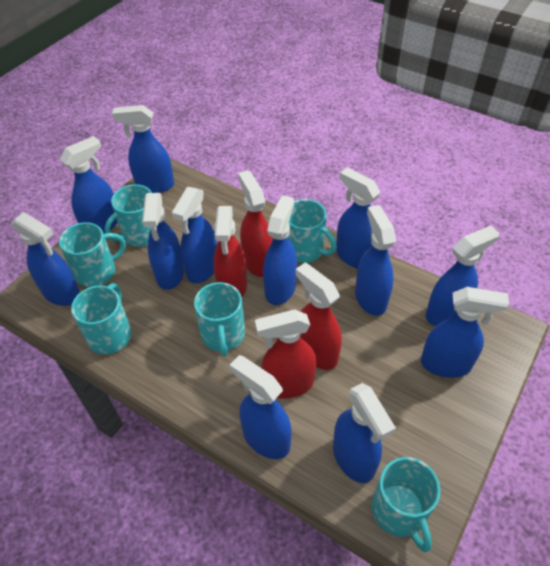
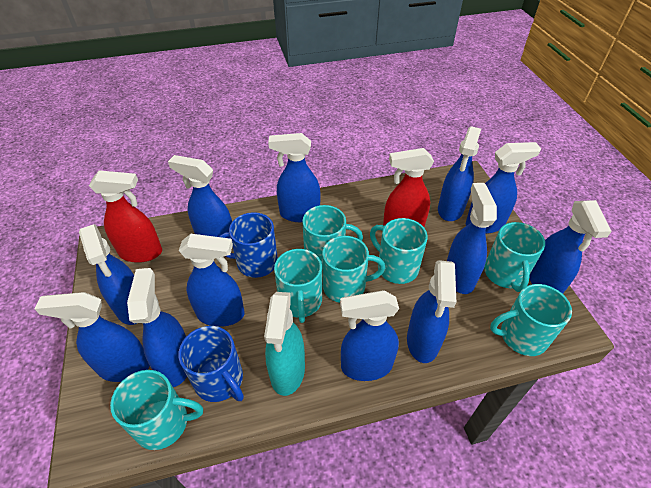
blue mug: none = 0 -> [178,326,244,402] [218,212,278,278] = 2
red spray bottle: [214,206,247,297] [238,170,273,277] [255,309,316,398] [295,263,342,370] = 4 -> [89,170,162,263] [383,148,434,227] = 2
turquoise mug: [59,222,126,287] [71,283,132,355] [105,184,152,247] [194,282,245,357] [288,199,337,263] [372,457,441,552] = 6 -> [110,370,203,450] [274,249,322,323] [302,205,363,264] [322,236,385,303] [370,218,428,284] [484,222,545,292] [490,284,572,356] = 7
turquoise spray bottle: none = 0 -> [264,292,305,396] = 1

